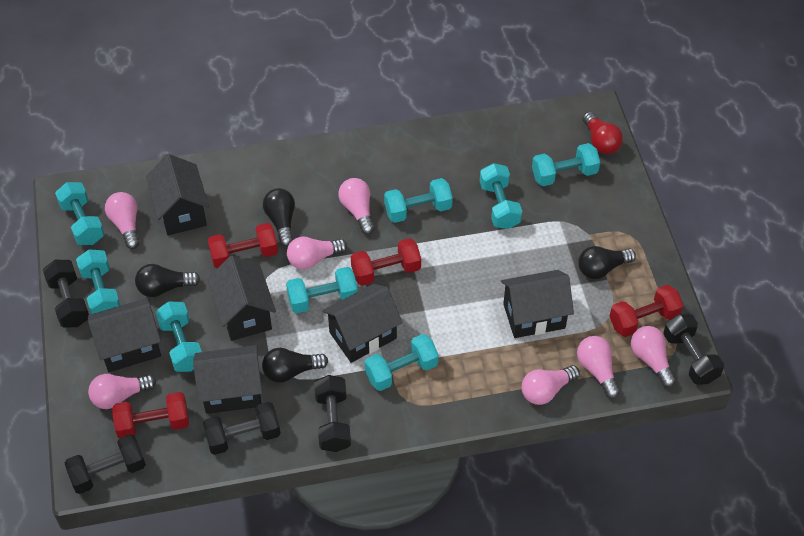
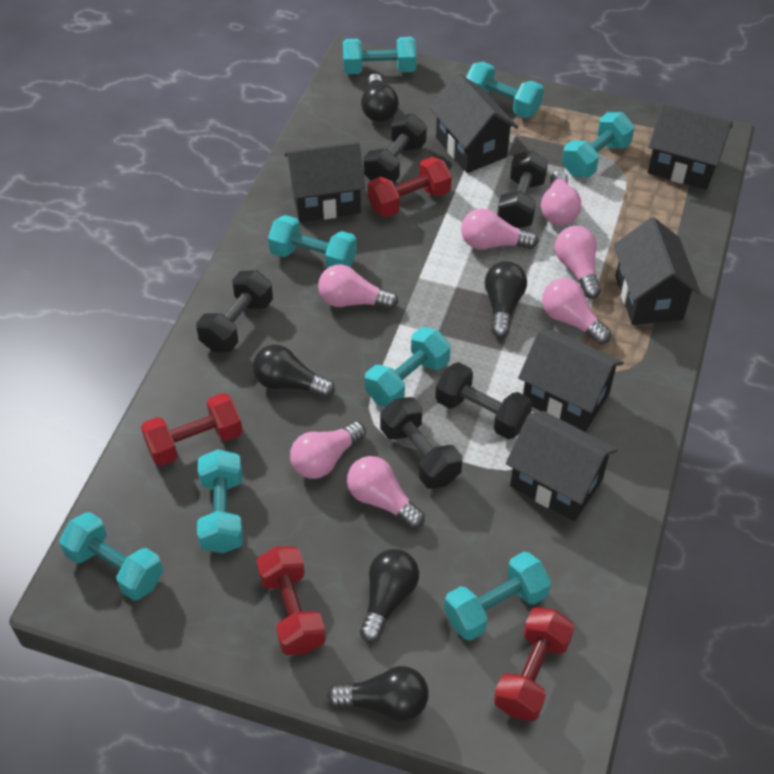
black light bulb: [135,264,200,297] [262,348,328,383] [263,188,295,246] [578,246,636,279] = 4 -> [253,344,335,398] [327,666,429,721] [360,549,419,642] [361,73,399,122] [485,261,527,338] = 5
red light bulb: [582,112,623,154] = 1 -> none = 0

